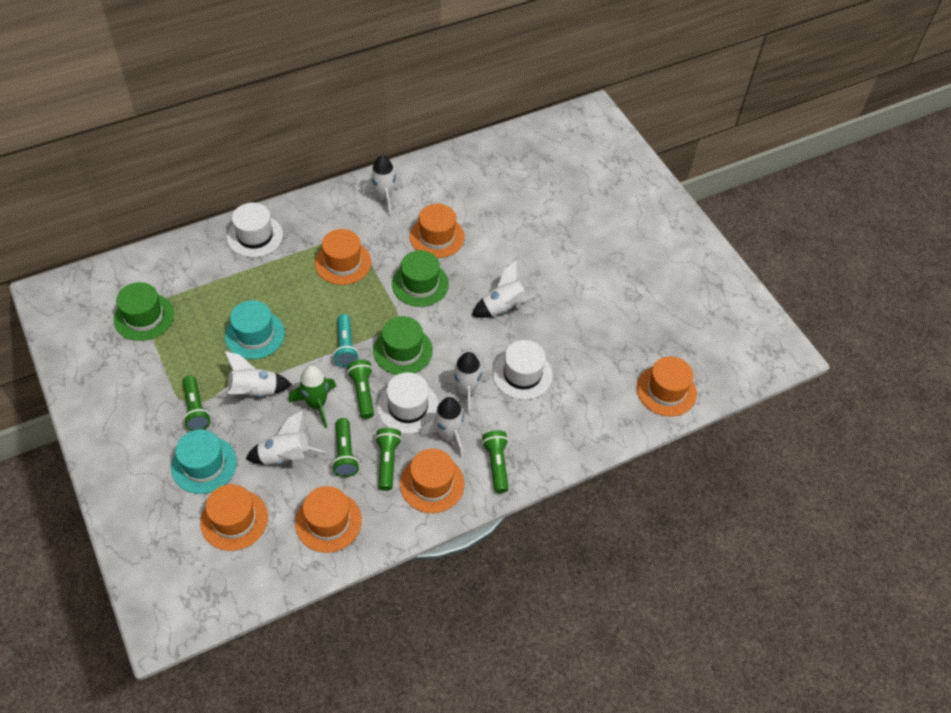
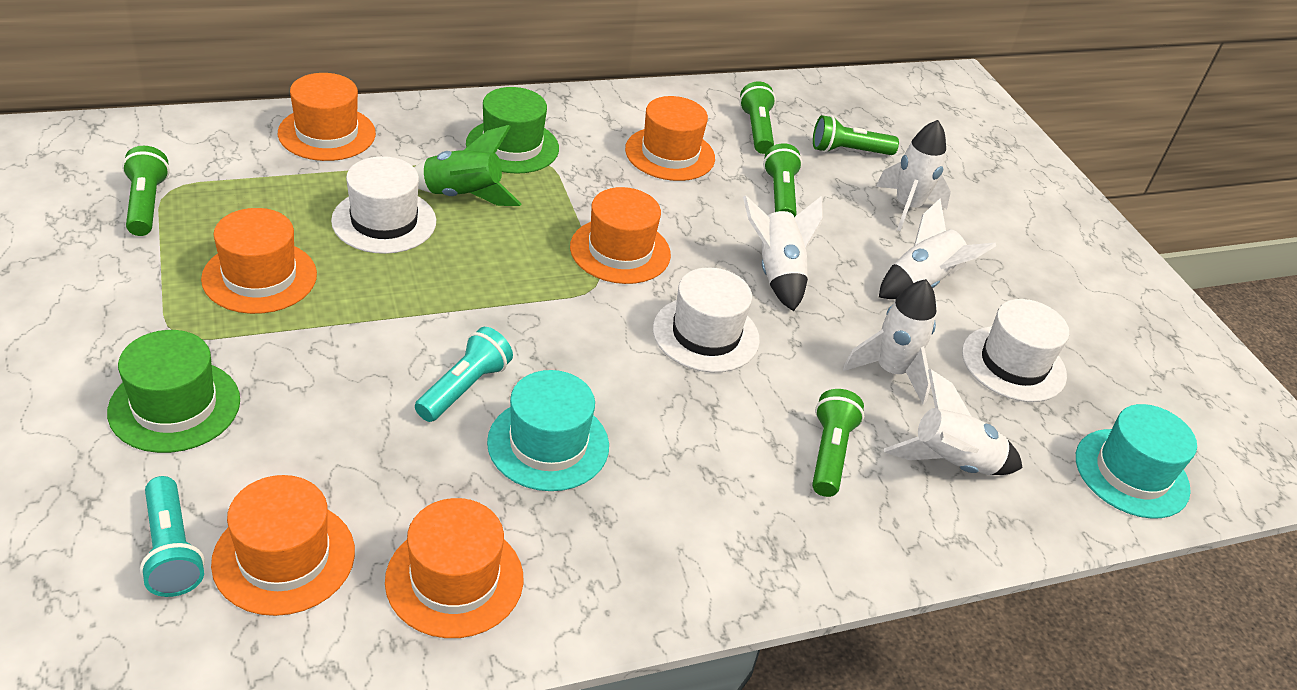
green hat: [114,282,174,341] [373,316,433,375] [392,250,449,307] = 3 -> [107,330,240,453] [466,87,559,174] = 2
turquoise flashlight: [333,314,359,367] = 1 -> [140,476,205,597] [415,327,513,422] = 2
white rocket: [216,351,292,397] [246,411,325,465] [361,155,403,216] [420,397,464,458] [441,352,490,416] [472,261,536,318] = 6 -> [743,195,823,311] [843,279,936,405] [876,120,951,231] [879,198,996,299] [884,369,1022,475] = 5

